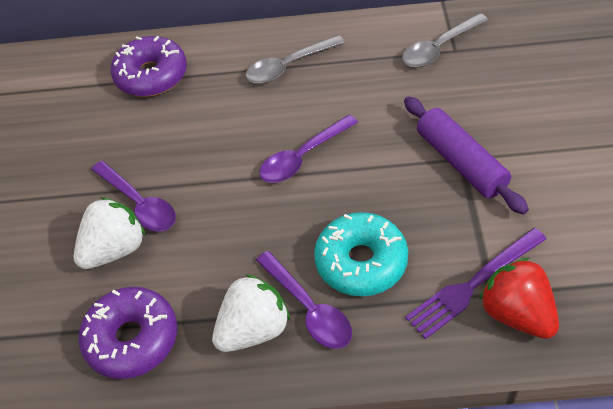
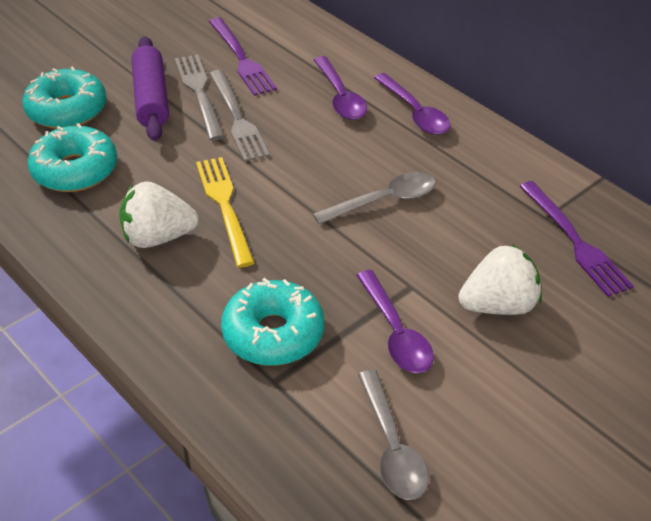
grey fork: none = 0 -> [175,54,225,141] [209,70,270,162] = 2
purple donut: [78,287,177,379] [111,36,187,97] = 2 -> none = 0
purple fork: [405,228,546,339] = 1 -> [209,17,277,96] [519,181,634,297] = 2
red strawberry: [479,258,559,339] = 1 -> none = 0
turquoise donut: [314,212,408,296] = 1 -> [23,66,107,129] [27,123,117,192] [221,278,324,366] = 3
yellow fork: none = 0 -> [196,157,255,268] = 1

